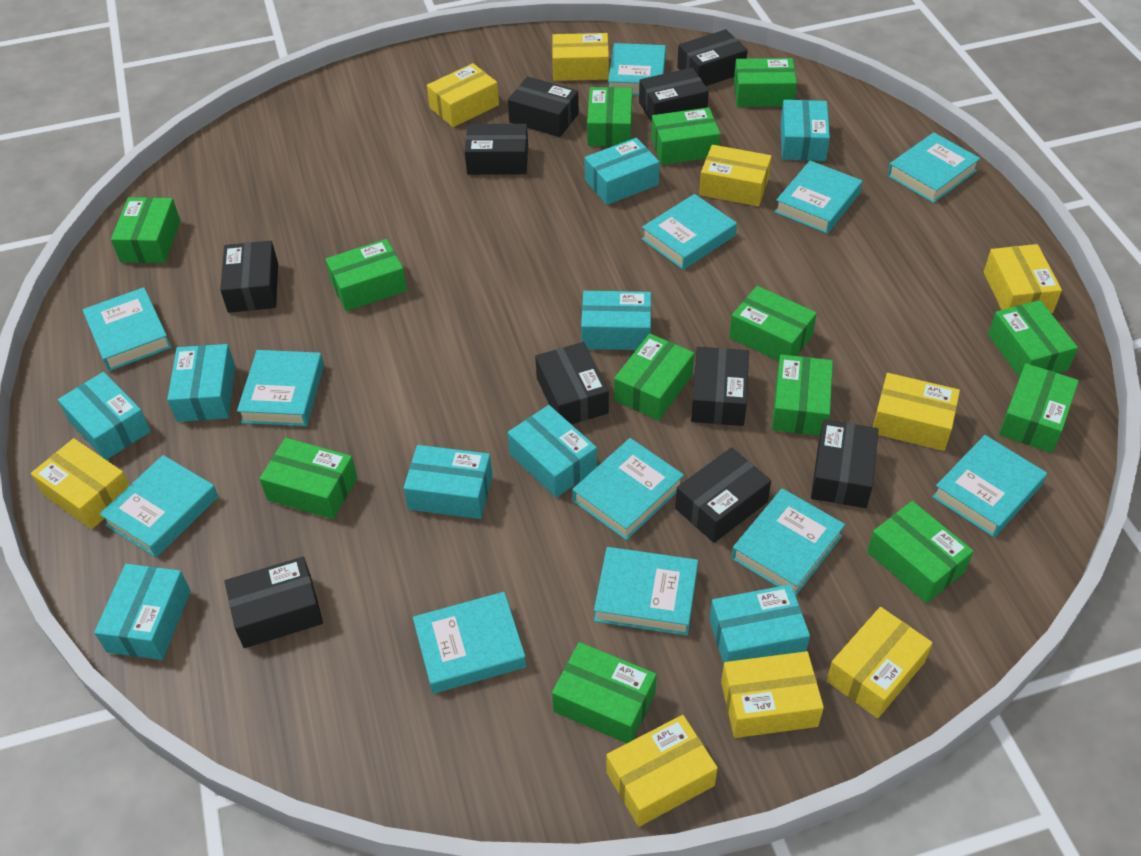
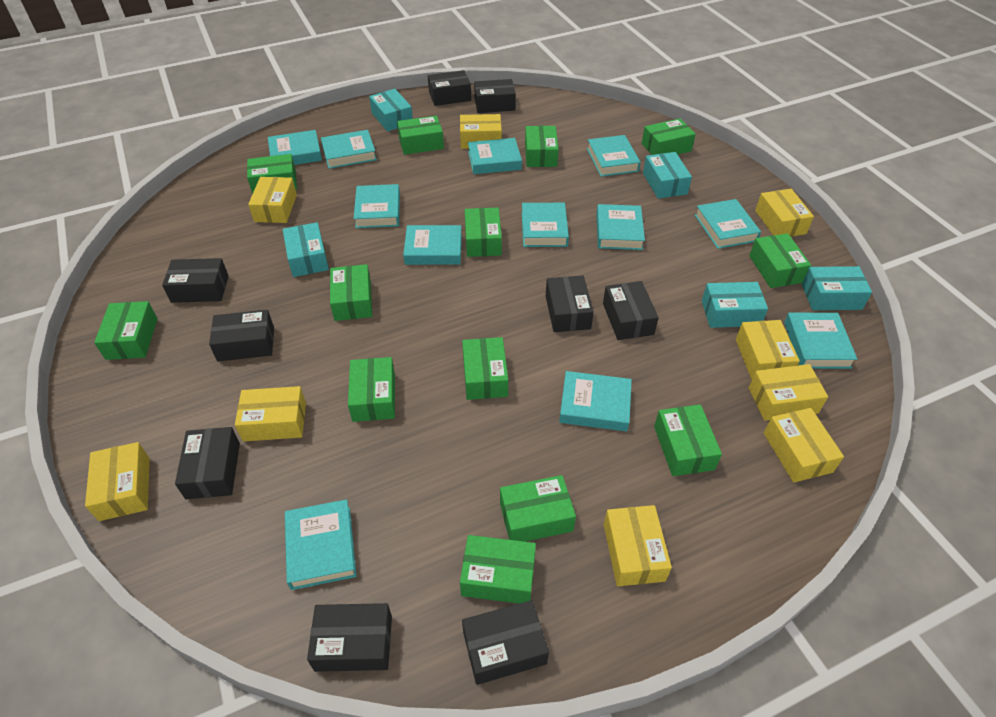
black box: [220,241,278,313] [224,557,323,648] [465,124,528,175] [508,76,579,137] [535,342,609,424] [639,68,709,123] [675,447,771,543] [677,29,748,86] [691,347,749,426] [811,419,879,508] = 10 -> [162,258,229,303] [175,427,240,499] [209,310,274,362] [307,603,392,672] [428,70,471,106] [462,600,549,685] [474,79,516,113] [546,275,594,332] [603,281,659,340] = 9
turquoise box: [58,372,151,460] [94,564,191,660] [167,344,235,422] [403,445,493,519] [508,405,597,498] [581,291,651,350] [584,138,660,205] [709,584,810,665] [781,100,830,161] = 9 -> [283,222,329,277] [369,89,413,132] [643,152,692,199] [702,282,768,328] [802,266,872,310] = 5

